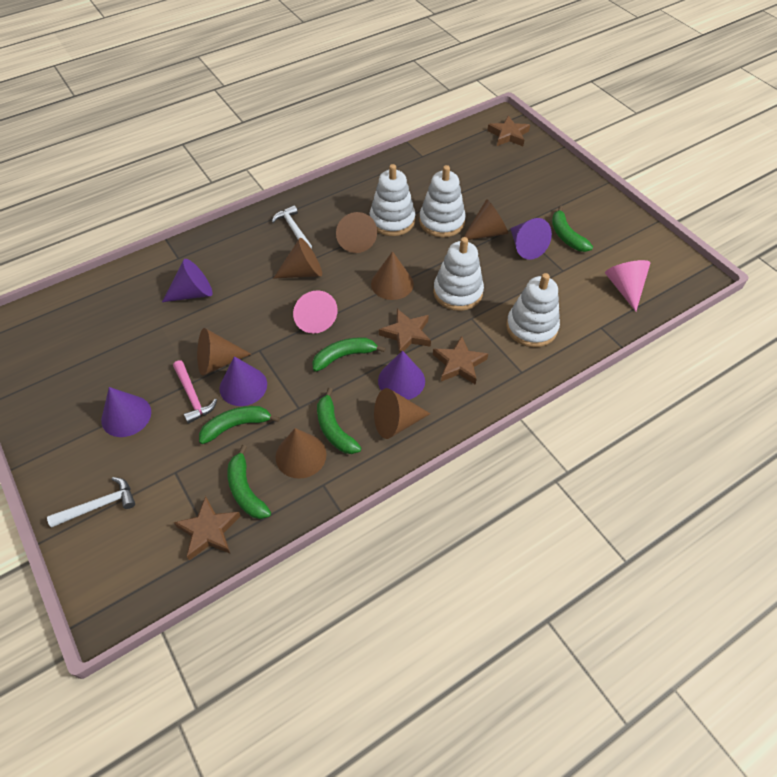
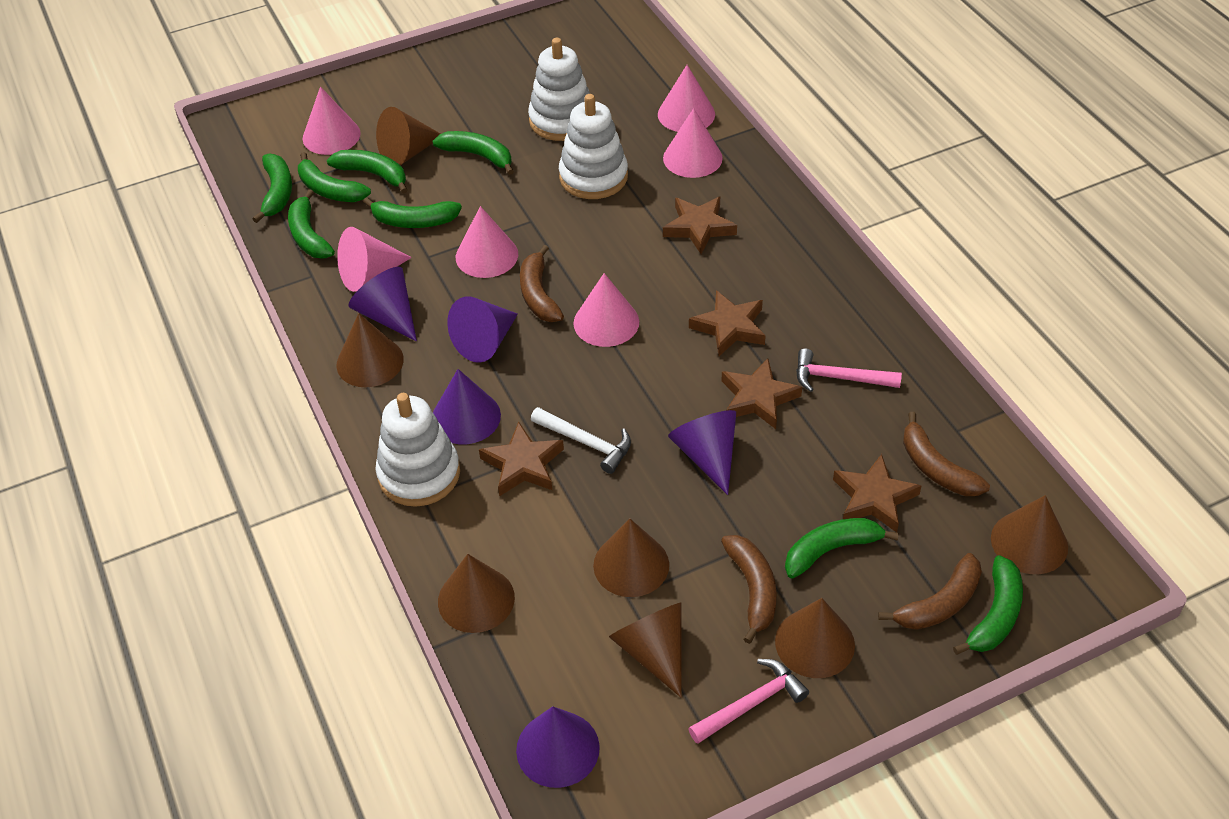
brown banana: none = 0 -> [520,245,564,322] [721,535,777,644] [878,553,982,630] [903,412,990,496] = 4
brown star: [174,496,241,561] [379,309,431,353] [433,336,488,385] [487,115,530,146] = 4 -> [479,422,564,496] [663,197,737,254] [689,290,766,356] [721,359,802,429] [833,454,921,532] = 5
green banana: [199,406,280,444] [227,445,271,519] [312,337,386,372] [317,388,361,454] [552,205,593,252] = 5 -> [252,153,292,223] [288,189,335,259] [298,152,371,202] [327,150,407,194] [363,197,462,228] [433,131,514,175] [785,518,899,579] [953,555,1023,655] = 8
pink cone: [293,290,338,333] [605,260,650,312] = 2 -> [303,87,361,155] [337,227,412,292] [456,206,518,278] [574,273,639,347] [658,65,715,132] [663,108,723,178] = 6
pink hammer: [173,360,217,424] = 1 -> [688,659,809,744] [796,349,902,392] = 2
white hammer: [47,477,135,527] [272,205,312,249] = 2 -> [531,407,631,474] = 1
white stacking toy: [370,164,415,236] [419,165,466,237] [433,237,484,311] [506,273,560,347] = 4 -> [376,393,460,507] [528,38,590,141] [559,94,628,199] = 3

